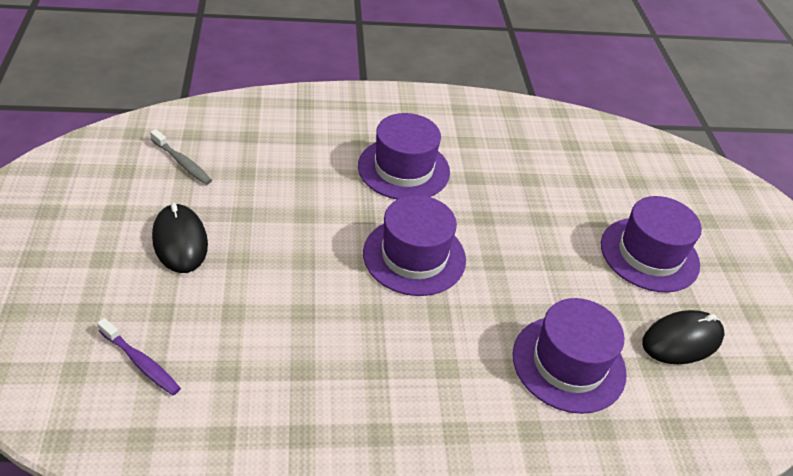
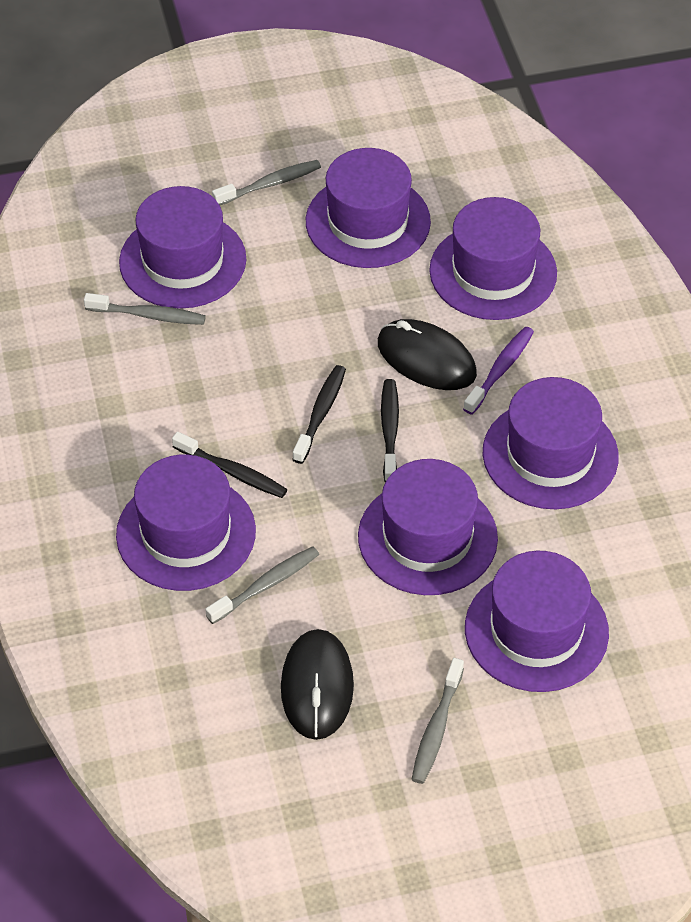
black toothbrush: none = 0 -> [172,432,288,498] [292,365,346,464] [381,379,399,482] = 3
grey toothbrush: [150,129,212,185] = 1 -> [84,293,206,325] [205,546,319,624] [212,160,321,205] [411,658,464,784] = 4
purple hat: [358,113,450,199] [363,195,466,296] [513,298,626,414] [601,196,702,293] = 4 -> [116,455,256,591] [119,186,246,309] [306,148,431,268] [358,459,498,595] [429,197,557,320] [465,551,609,692] [483,377,619,509] = 7

